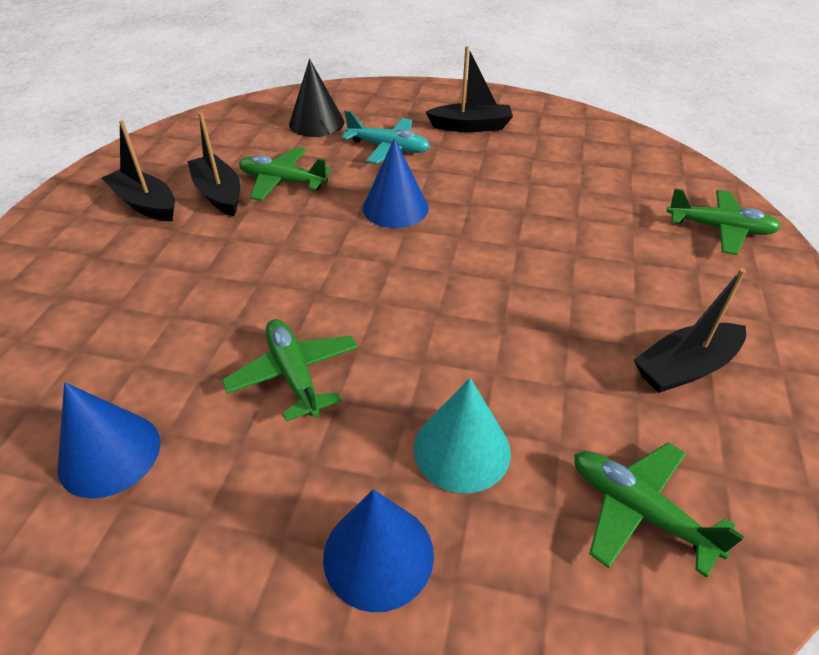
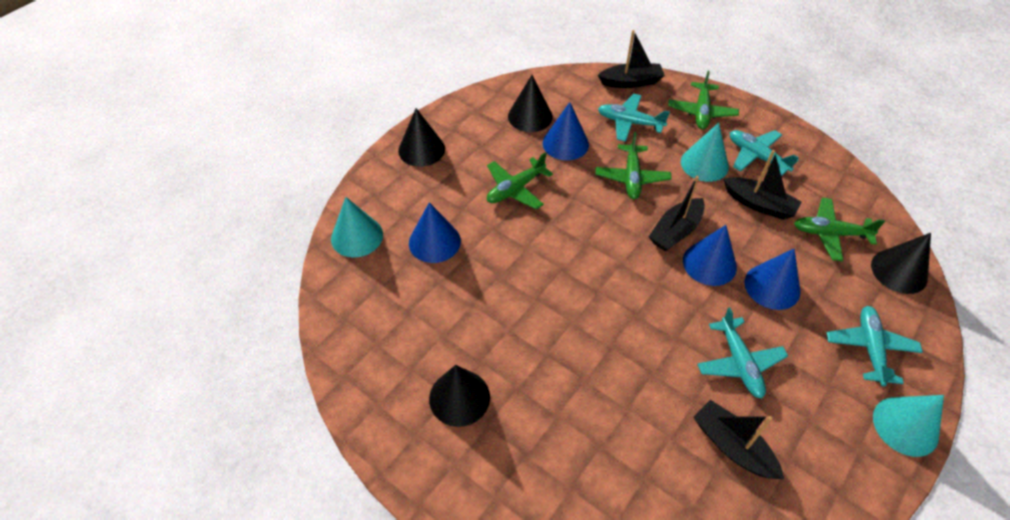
black cone: [289,59,345,137] = 1 -> [398,108,445,167] [429,365,490,427] [508,75,553,132] [871,233,931,294] = 4
blue cone: [57,382,160,499] [323,490,434,612] [363,138,429,228] = 3 -> [409,202,461,263] [543,102,589,160] [683,225,737,286] [745,249,801,310] = 4
turquoise cone: [414,378,511,493] = 1 -> [331,197,383,258] [681,123,729,182] [873,395,944,457] = 3
turquoise plane: [342,110,430,164] = 1 -> [598,94,670,142] [697,307,788,398] [730,130,799,176] [827,306,923,386] = 4

